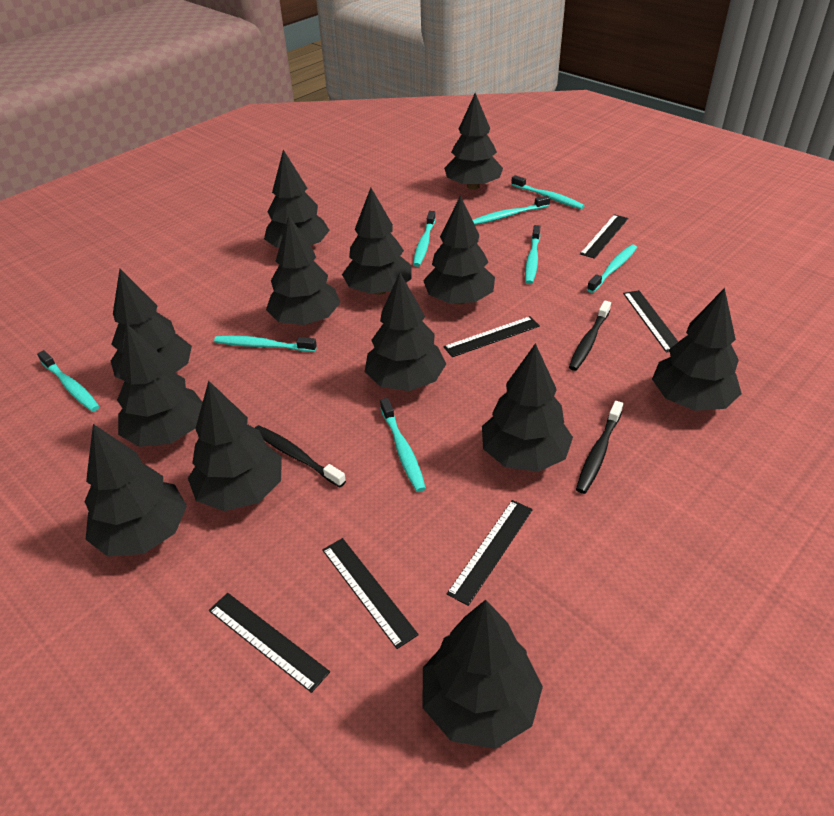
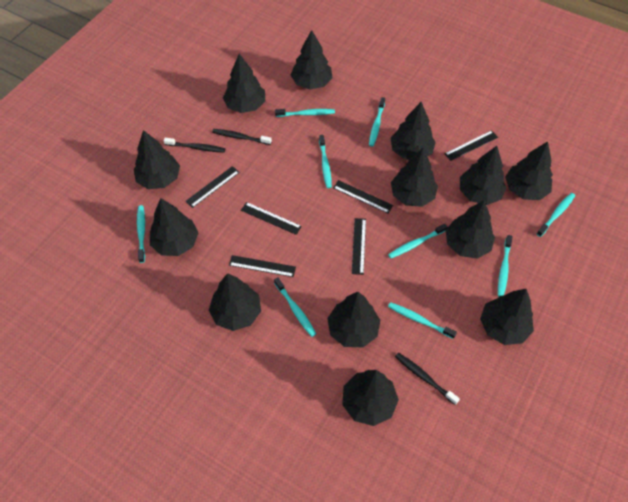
turquoise toothbrush: [37,350,100,412] [214,336,317,352] [380,398,426,492] [413,211,436,267] [473,196,550,225] [511,175,585,209] [525,225,541,284] [587,244,637,293] = 8 -> [137,205,145,263] [274,277,316,337] [275,109,335,117] [319,135,332,188] [369,97,385,146] [388,224,447,259] [388,302,457,339] [498,235,513,296] [537,193,575,237] = 9

